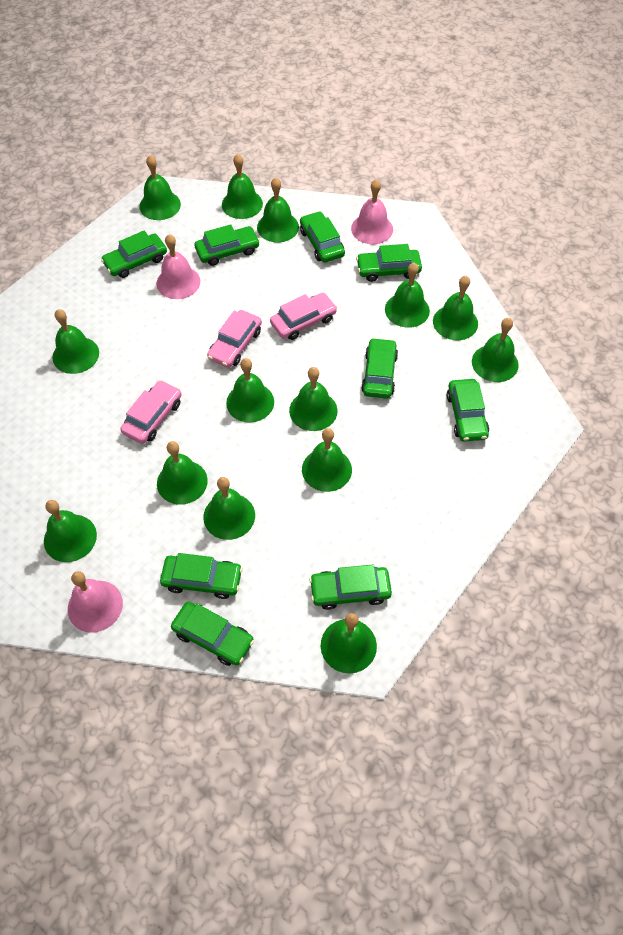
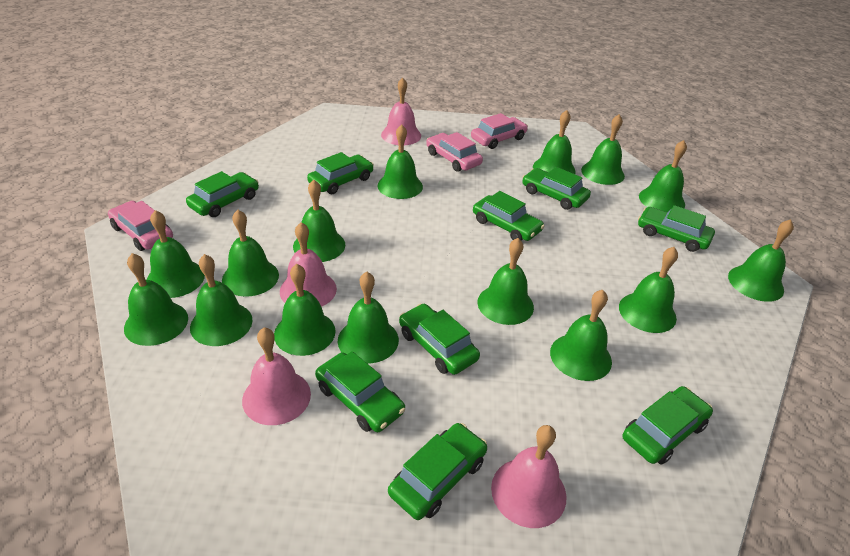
green bell: [44,500,97,562] [52,309,99,374] [139,155,181,220] [157,441,208,505] [203,477,255,540] [222,154,263,219] [226,358,274,423] [257,177,299,243] [289,367,337,431] [302,428,352,492] [321,613,377,673] [385,263,430,328] [433,276,478,340] [472,318,519,382] = 14 -> [124,253,188,346] [146,210,205,298] [190,254,252,346] [222,210,279,297] [274,264,335,356] [293,180,346,262] [338,272,399,364] [377,124,423,199] [477,238,534,325] [533,110,576,174] [550,290,612,381] [581,114,625,185] [619,247,678,333] [639,140,687,212] [728,219,794,302] = 15
pink bell: [68,571,123,633] [157,234,200,299] [351,179,393,244] = 3 -> [242,327,311,425] [280,222,337,307] [381,77,421,145] [491,425,566,528] = 4

